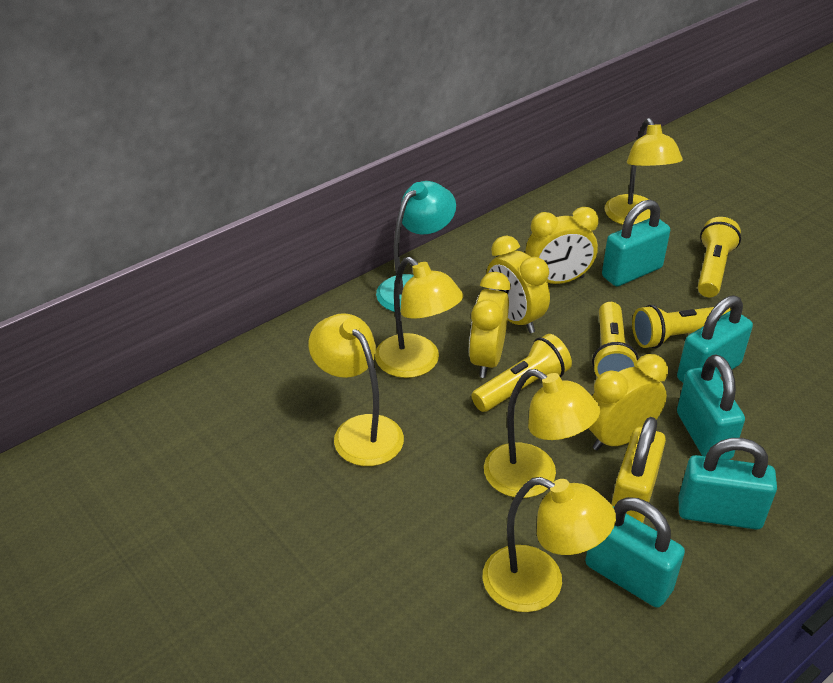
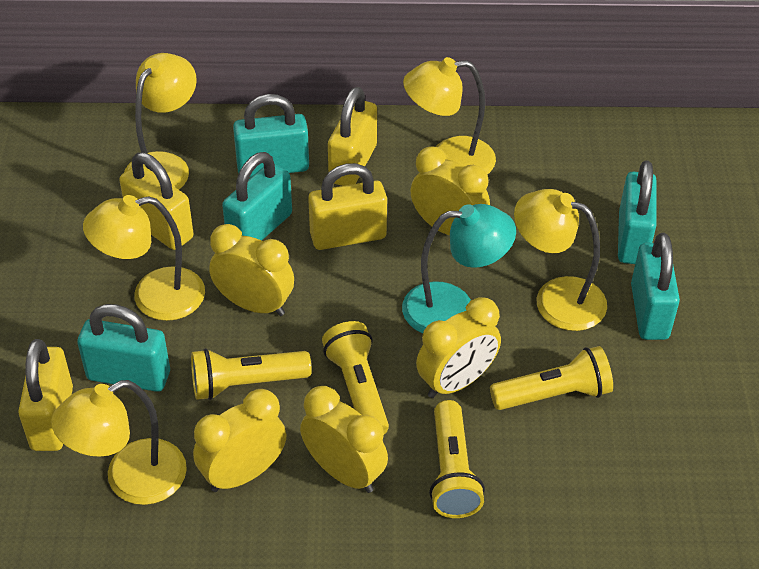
yellow clock: [469,272,511,378] [486,236,550,333] [526,207,599,284] [589,354,668,451] = 4 -> [193,389,286,492] [209,224,294,316] [300,386,388,493] [411,147,490,235] [416,297,501,398] = 5
yellow padlock: [611,417,666,523] = 1 -> [18,339,73,451] [119,152,194,250] [308,163,387,250] [328,87,377,186] = 4

